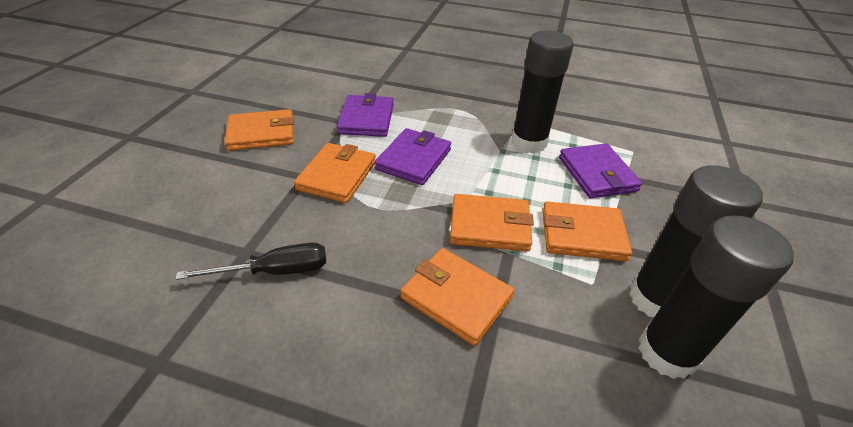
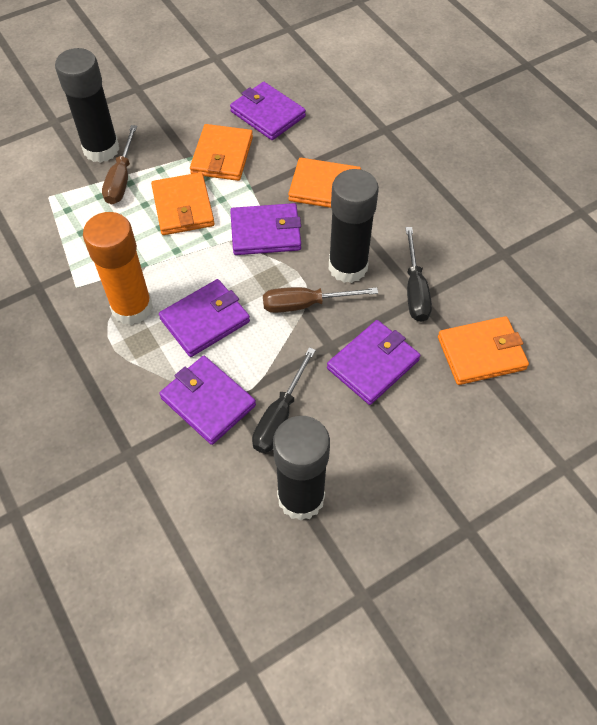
black screwdriver: [176,243,326,280] = 1 -> [252,347,316,453] [406,227,432,322] = 2
brown screwdriver: none = 0 -> [102,125,137,205] [263,287,378,313] = 2
orange glue stick: none = 0 -> [83,212,153,325] = 1
orange wallet: [224,109,294,151] [294,143,376,203] [400,248,515,346] [450,194,534,251] [542,201,632,261] = 5 -> [151,172,215,235] [190,124,253,181] [288,158,361,208] [438,316,529,385] = 4
purple wallet: [337,93,394,137] [374,128,451,185] [559,143,642,198] = 3 -> [159,279,250,357] [159,356,256,445] [230,82,306,140] [230,203,301,255] [327,320,420,405] = 5

